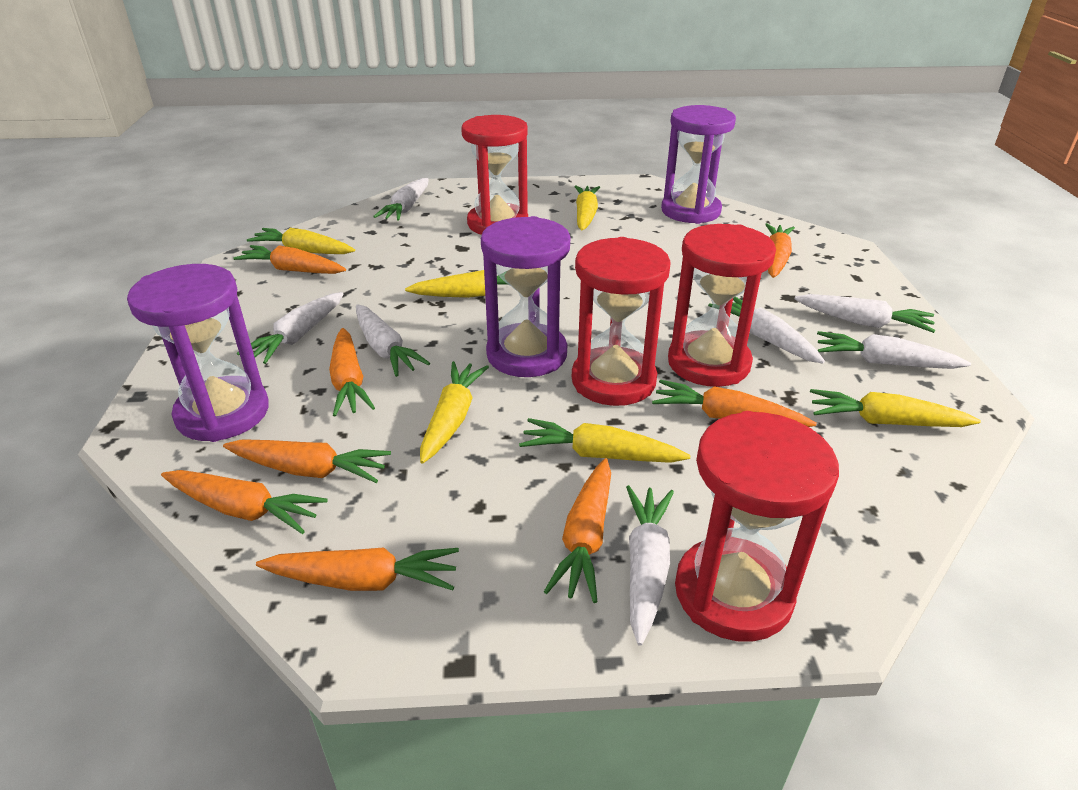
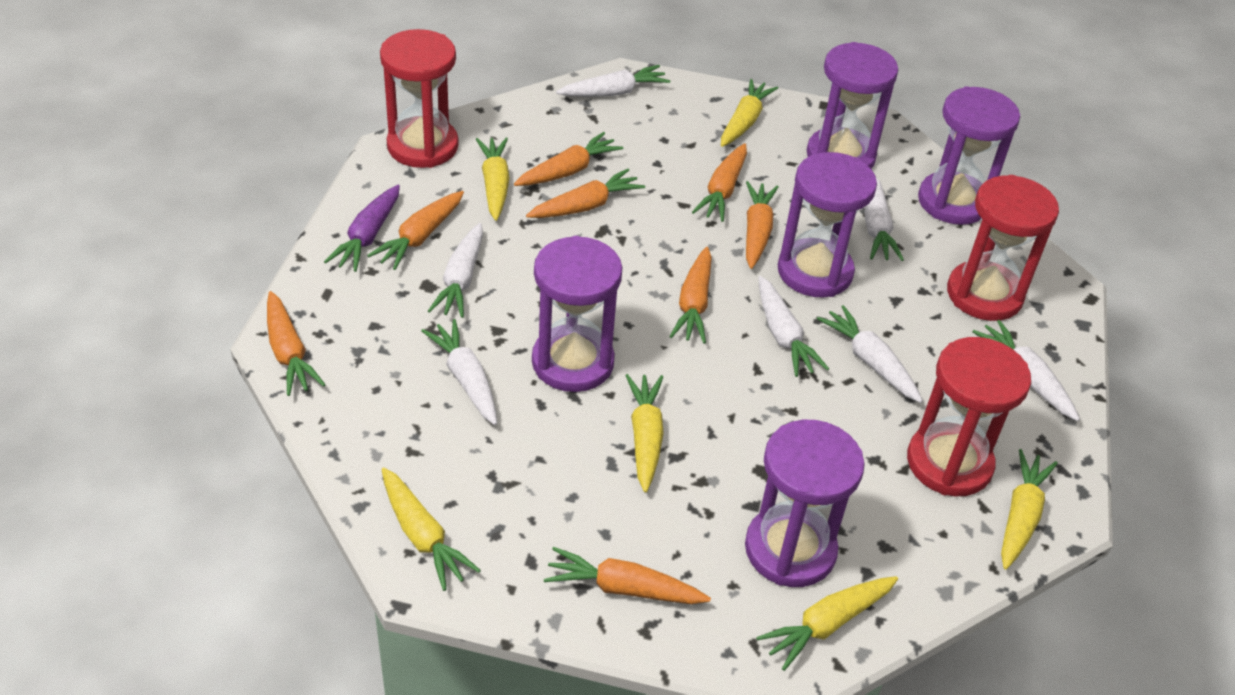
purple carrot: none = 0 -> [324,185,400,272] = 1
purple hourglass: [127,264,269,442] [481,216,570,377] [661,105,736,224] = 3 -> [532,236,622,392] [745,420,865,587] [778,152,877,298] [807,42,898,169] [918,86,1020,225] = 5
red hourglass: [461,115,528,235] [572,237,671,406] [668,224,776,387] [675,411,839,642] = 4 -> [380,29,459,168] [907,337,1031,496] [947,175,1059,321] = 3

